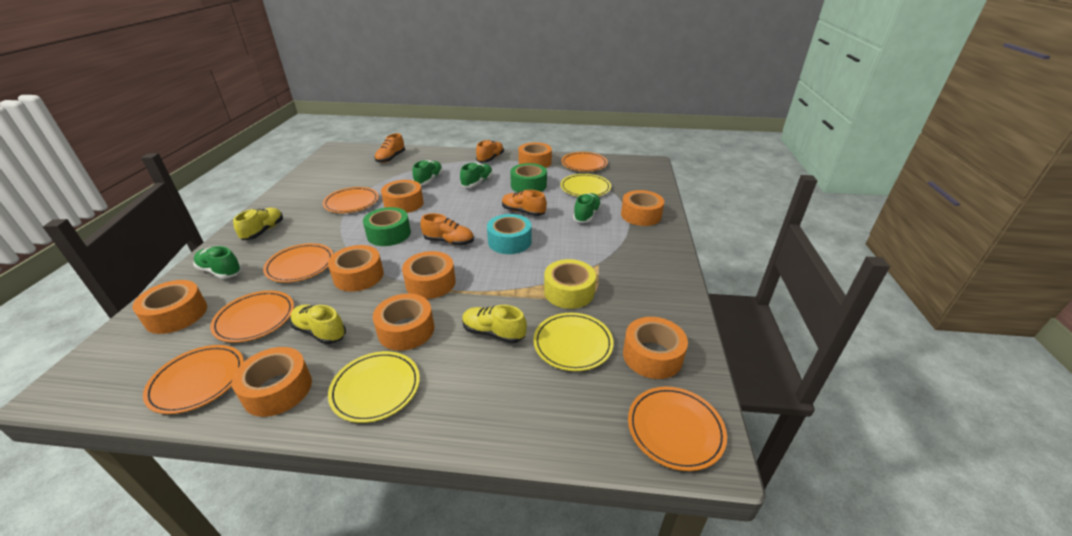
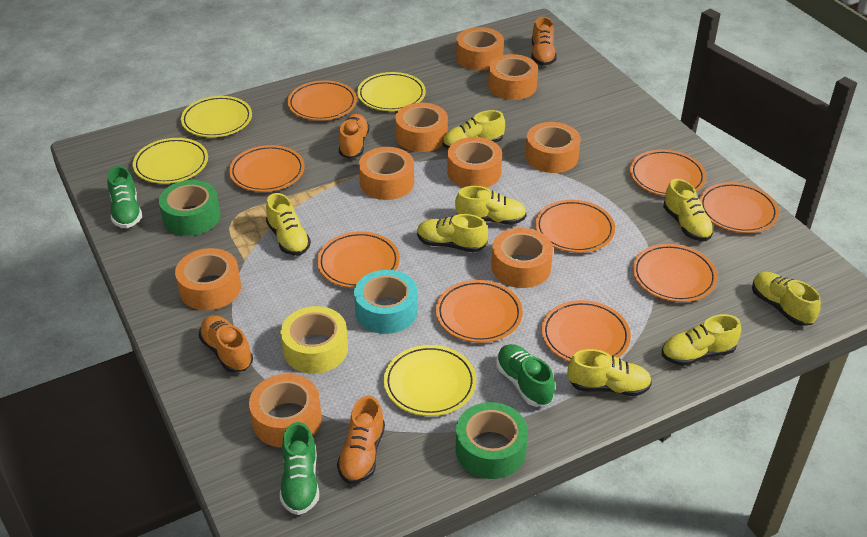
green shoe: [193,246,242,279] [412,160,443,185] [460,162,493,187] [573,193,602,223] = 4 -> [107,166,142,228] [280,422,319,515] [496,344,555,406] = 3
orange plate: [143,345,244,414] [210,291,294,343] [263,243,333,283] [323,187,379,213] [561,152,608,172] [628,387,727,471] = 6 -> [229,145,305,192] [288,81,357,121] [317,231,400,288] [436,280,523,343] [535,200,615,253] [542,300,631,362] [630,150,706,196] [633,244,718,302] [699,182,779,233] = 9
yellow plate: [328,351,420,423] [533,313,614,371] [560,174,611,197] = 3 -> [133,138,208,184] [181,96,252,137] [357,72,426,111] [384,345,476,416] = 4
yellow shoe: [233,208,283,240] [290,305,346,344] [462,305,527,344] = 3 -> [266,193,311,256] [417,214,488,252] [443,110,505,149] [455,186,527,225] [568,349,652,396] [662,314,741,366] [663,179,714,241] [752,272,821,326] = 8

